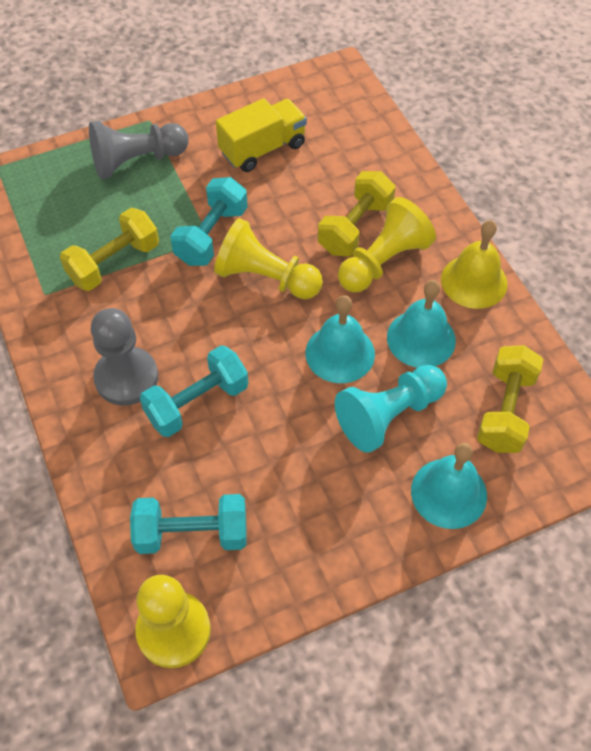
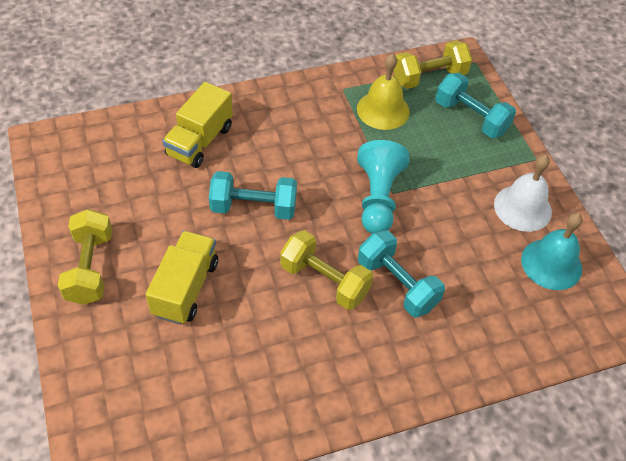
grey pawn: [89,121,189,179] [91,308,158,406] = 2 -> none = 0
turquoise bell: [306,295,375,383] [387,280,456,368] [411,443,487,529] = 3 -> [521,213,583,290] = 1
white bell: none = 0 -> [494,155,552,232] = 1
yellow pawn: [135,575,211,668] [214,218,323,299] [338,197,436,292] = 3 -> none = 0
yellow truck: [216,98,307,172] = 1 -> [146,231,218,325] [162,82,233,168] = 2

